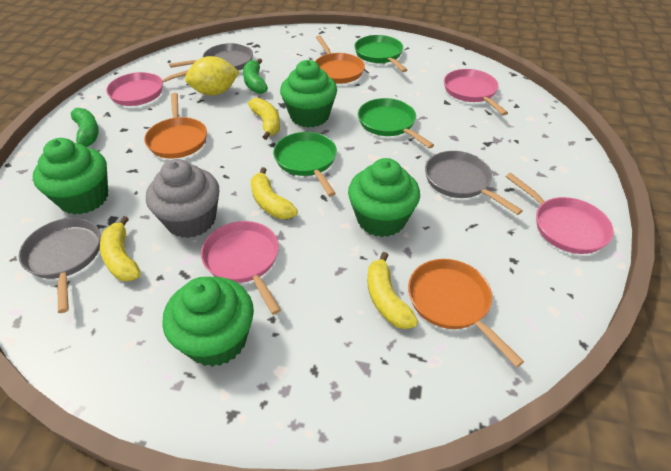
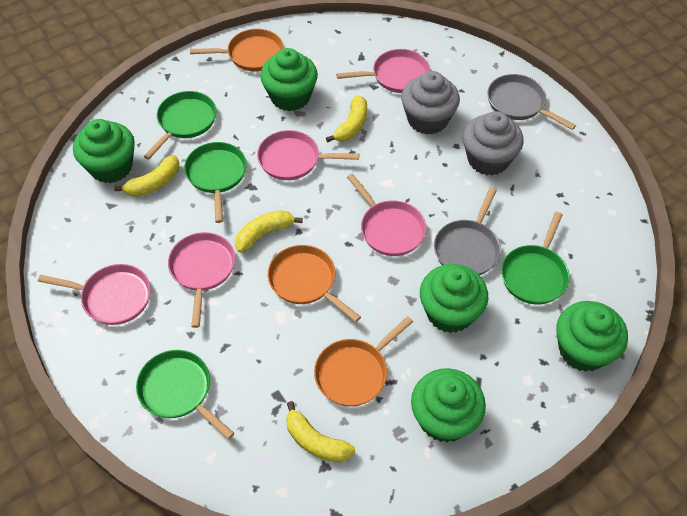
green banana: [71,108,99,147] [243,58,268,94] = 2 -> none = 0
green cupcake: [33,138,108,215] [162,277,254,367] [280,60,337,128] [348,158,420,237] = 4 -> [73,119,135,183] [260,48,318,111] [411,368,486,442] [420,264,488,333] [556,301,628,372] = 5
green pan: [273,132,337,196] [354,35,407,72] [358,98,434,148] = 3 -> [136,350,234,440] [144,91,216,160] [184,142,247,223] [501,212,570,304] = 4
grey cupcake: [146,159,219,238] = 1 -> [401,71,460,135] [463,111,524,175] = 2
grey pan: [19,218,101,313] [169,43,253,71] [425,151,523,215] = 3 -> [434,187,501,275] [487,74,576,130] = 2
pink pan: [106,70,189,106] [201,221,281,315] [444,69,508,115] [506,173,614,254] = 4 -> [38,264,151,325] [168,232,235,328] [257,130,359,180] [336,49,430,93] [347,174,426,256] = 5
yellow lemon: [185,56,239,96] = 1 -> none = 0

